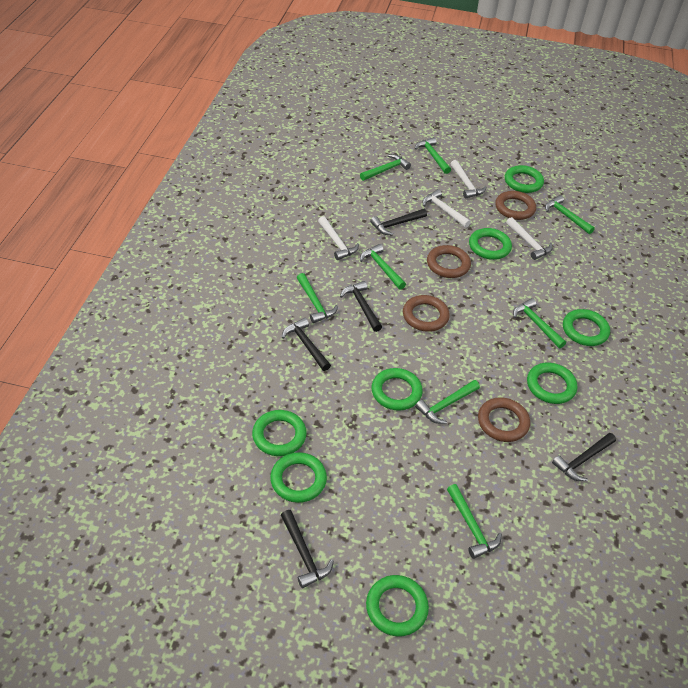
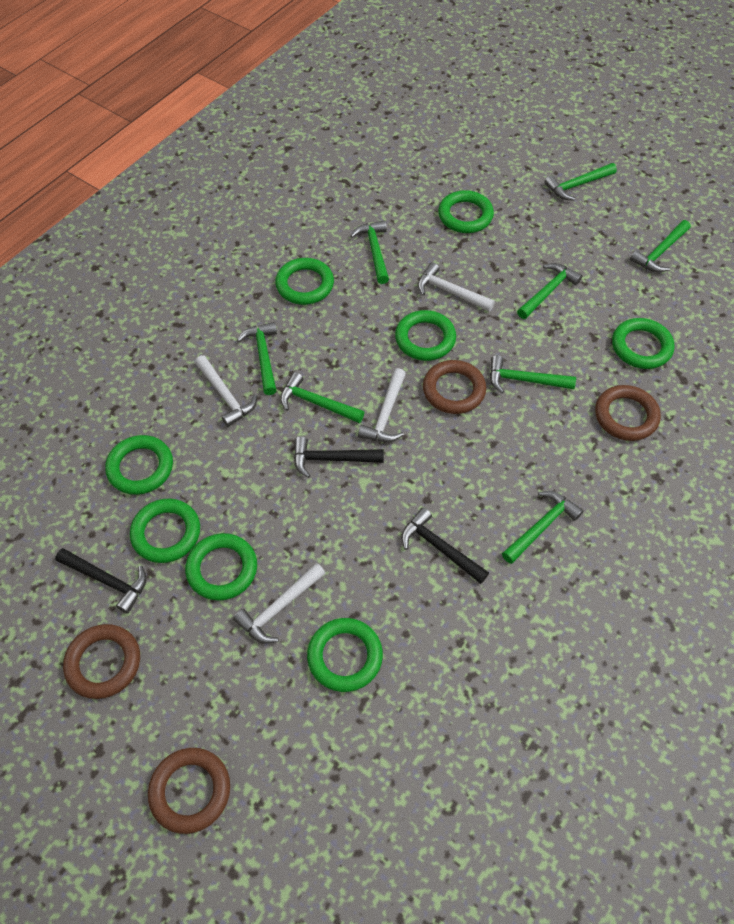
black hammer: [281,510,334,588] [282,318,331,371] [340,281,382,332] [370,209,427,236] [552,433,616,481] = 5 -> [55,548,147,614] [294,436,384,478] [401,507,489,584] = 3

